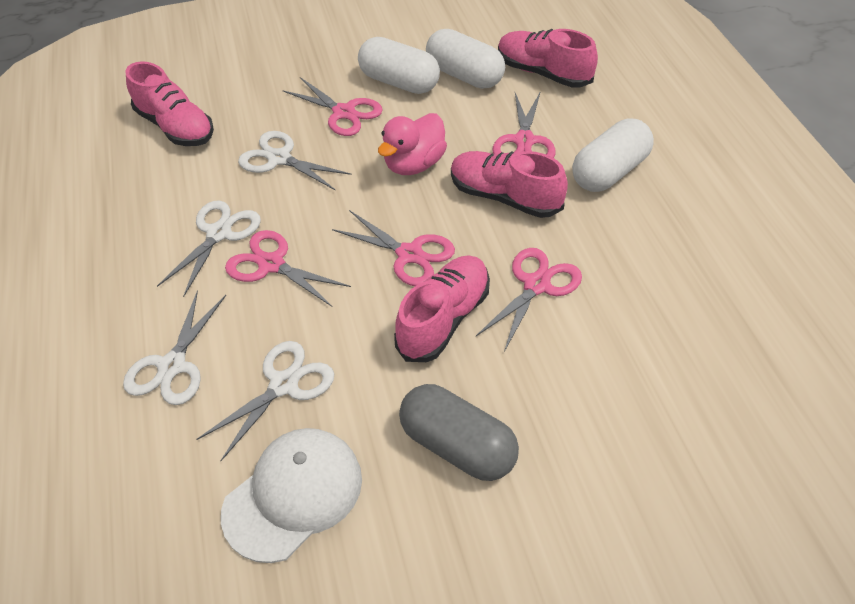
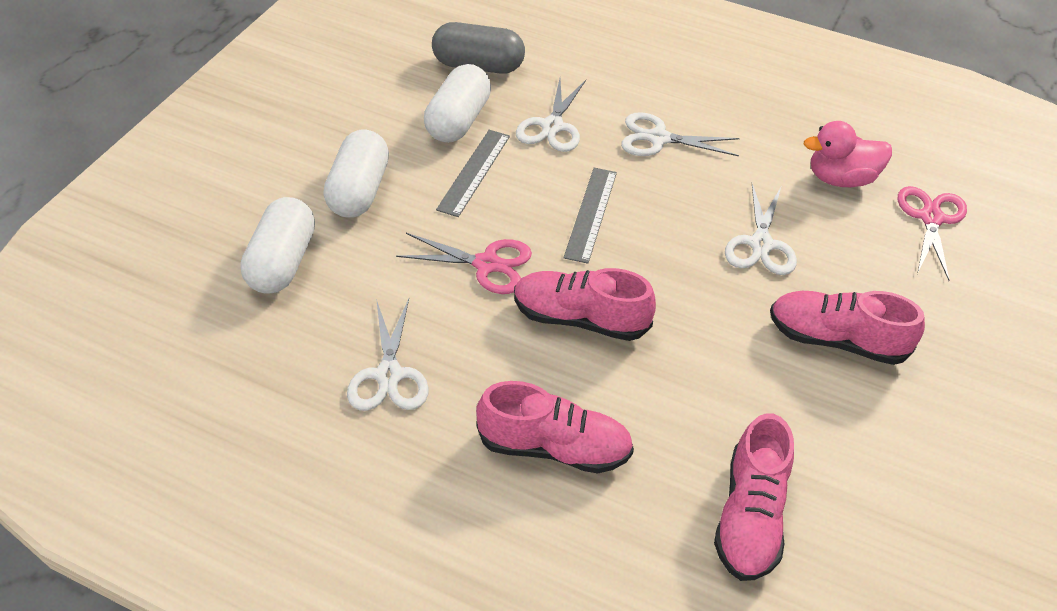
grey ruler: none = 0 -> [436,130,510,217] [564,168,617,264] = 2
pink scissors: [225,230,351,307] [282,77,383,136] [332,210,455,286] [476,248,582,352] [492,91,556,158] = 5 -> [396,233,532,294] [898,186,967,281] = 2
white cap: [221,428,362,563] = 1 -> none = 0

